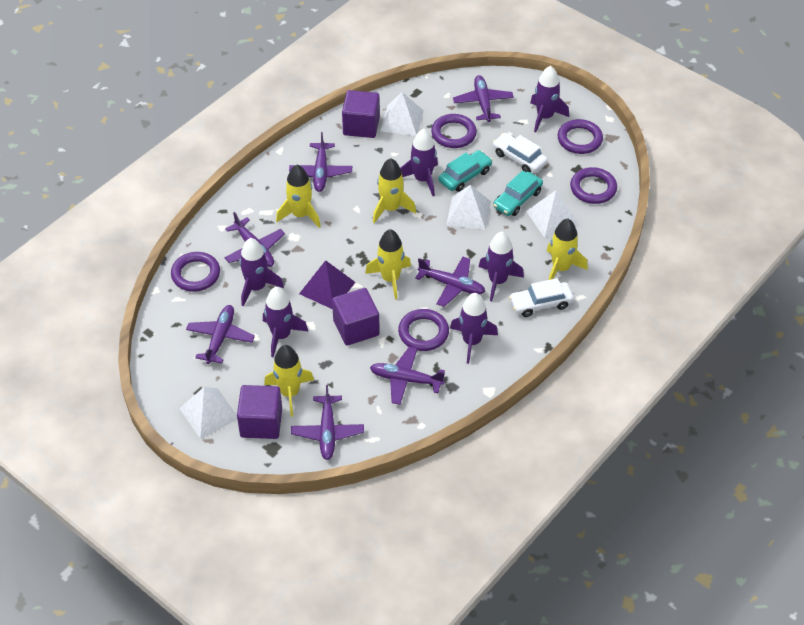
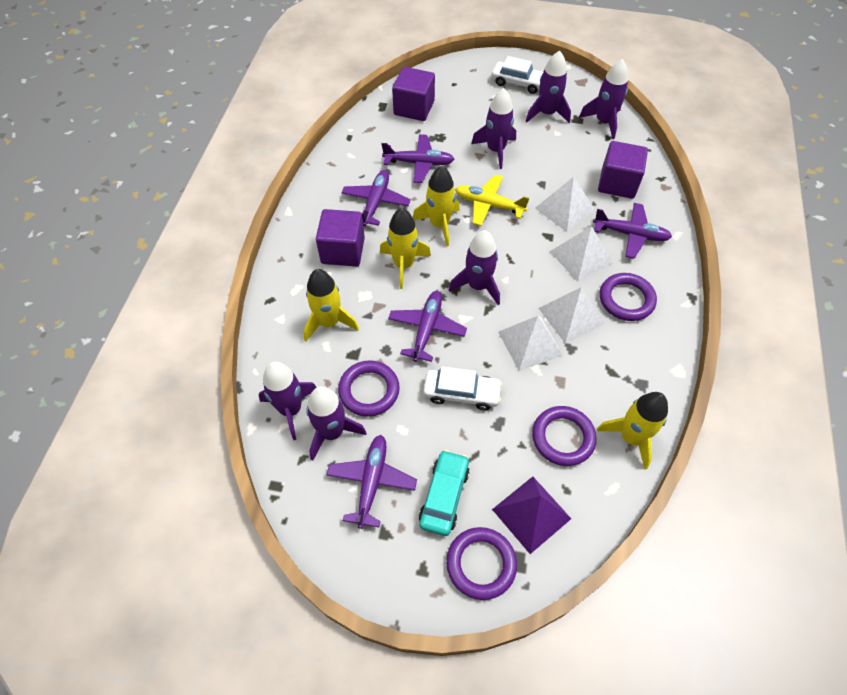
purple plane: [186,305,255,364] [224,212,285,267] [289,132,352,192] [291,385,364,460] [370,347,445,405] [415,257,485,307] [453,75,514,122] = 7 -> [327,435,417,529] [341,170,411,226] [382,134,454,183] [388,291,467,362] [593,203,672,259] = 5
purple ring: [171,252,220,292] [398,309,449,351] [431,114,477,148] [558,119,603,154] [570,167,617,204] = 5 -> [338,360,400,417] [446,527,517,600] [532,406,597,466] [600,273,657,321] = 4
turquoise car: [439,150,492,192] [493,171,543,216] = 2 -> [419,450,470,536] = 1
yellow plane: none = 0 -> [455,174,529,226] = 1
yellow rocket: [264,345,314,417] [276,165,321,228] [365,229,411,300] [373,158,416,223] [547,219,588,280] = 5 -> [303,269,359,341] [380,208,431,289] [413,166,460,246] [597,392,668,469] = 4

